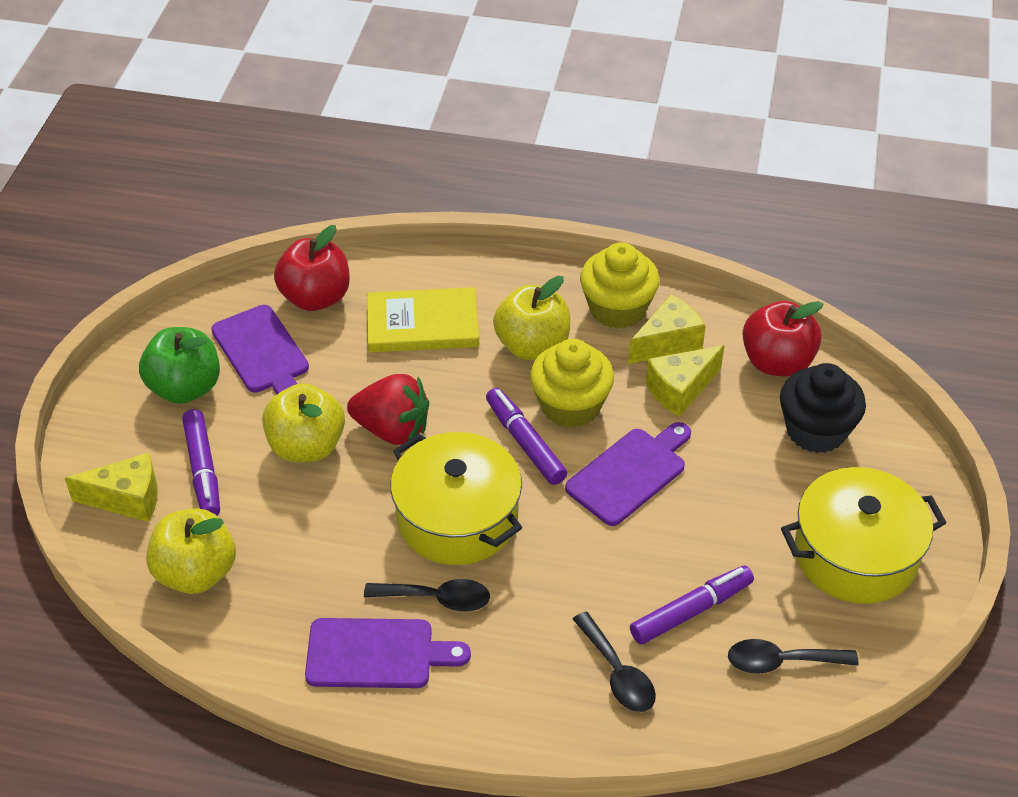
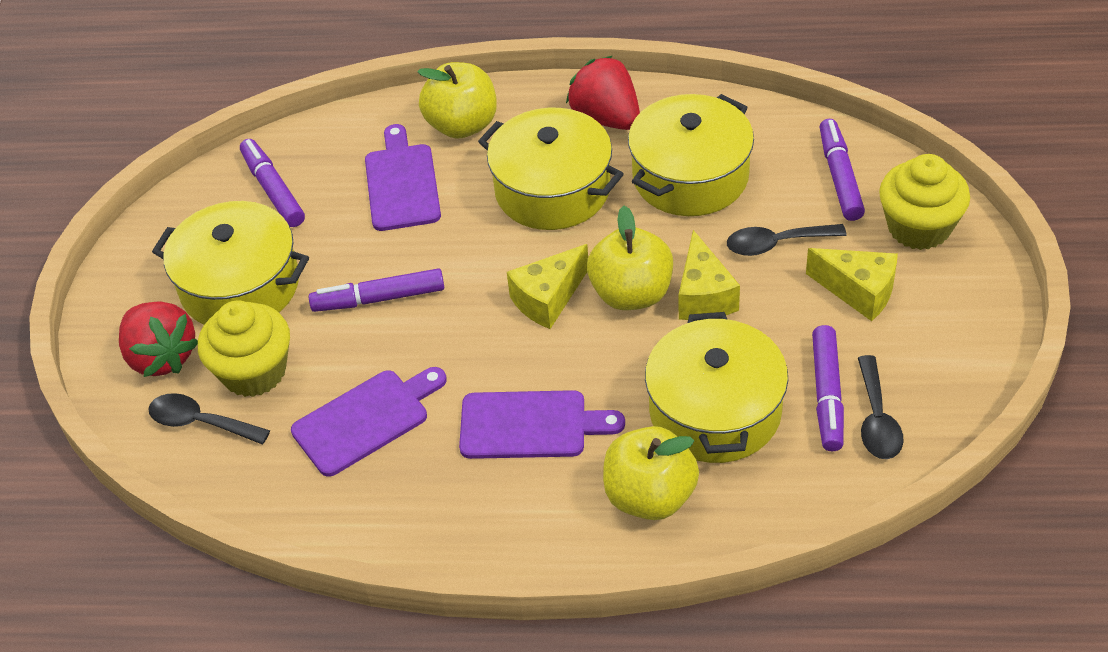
black cupcake: [780,363,866,453] = 1 -> none = 0
green apple: [139,327,220,404] = 1 -> none = 0
purple marker: [182,409,220,515] [486,388,567,485] [630,566,754,644] = 3 -> [240,139,305,227] [309,268,444,312] [812,325,844,451] [820,119,865,221] = 4
red apple: [274,225,350,311] [743,301,823,377] = 2 -> none = 0
red strawberry: [347,374,429,445] = 1 -> [119,302,198,377] [566,56,640,130] = 2
yellow book: [367,287,479,352] = 1 -> none = 0
yellow pot: [390,432,522,565] [781,467,947,604] = 2 -> [152,201,309,325] [478,108,624,230] [628,94,754,216] [645,312,788,463] = 4

